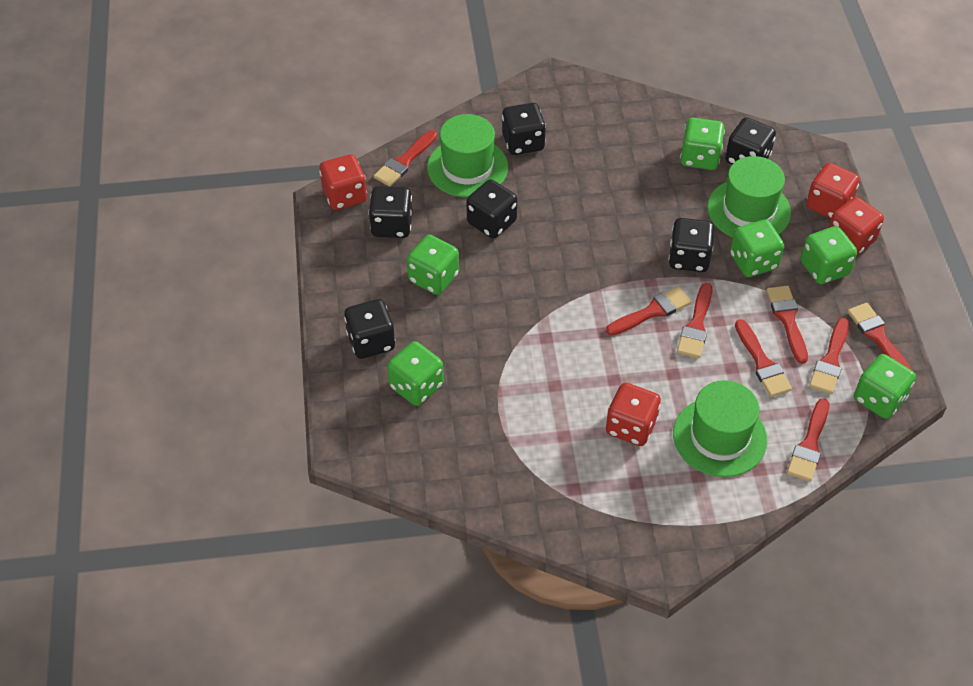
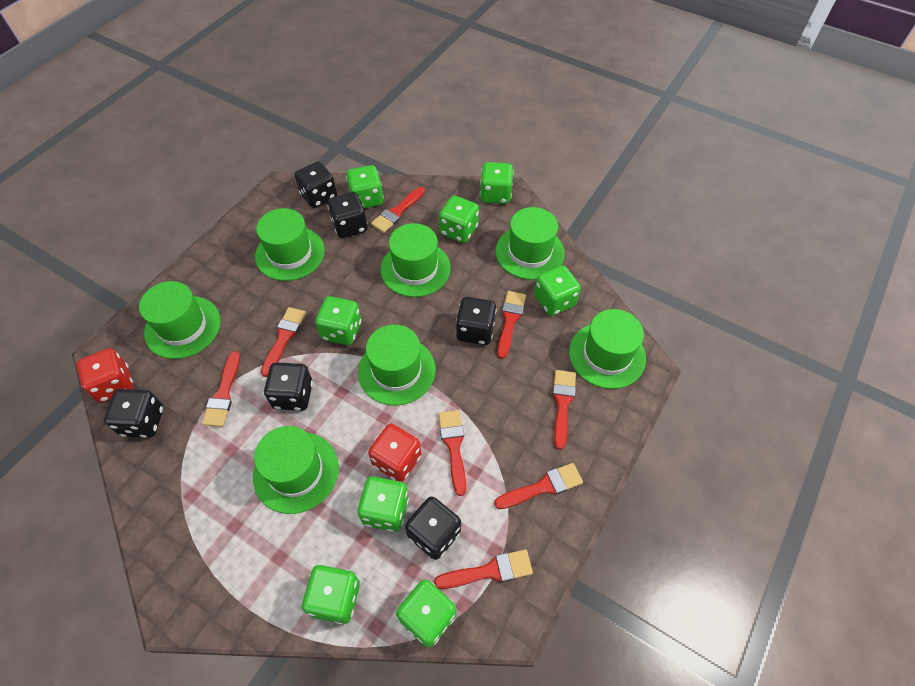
green dice: [387,341,444,406] [407,235,459,295] [680,118,725,170] [730,220,784,277] [801,226,857,284] [854,354,916,419] = 6 -> [302,565,360,624] [315,296,361,345] [346,165,383,208] [357,476,409,532] [396,580,456,648] [439,195,479,243] [480,162,514,204] [534,265,581,316] = 8
green hat: [427,114,508,197] [673,380,767,477] [707,156,791,238] = 3 -> [139,281,221,359] [253,426,339,514] [255,208,325,281] [358,325,436,405] [381,223,451,297] [496,207,565,280] [569,309,646,389] = 7
red dice: [319,154,367,210] [606,383,661,446] [806,163,860,219] [828,197,884,255] = 4 -> [76,348,133,403] [368,424,422,482] = 2

